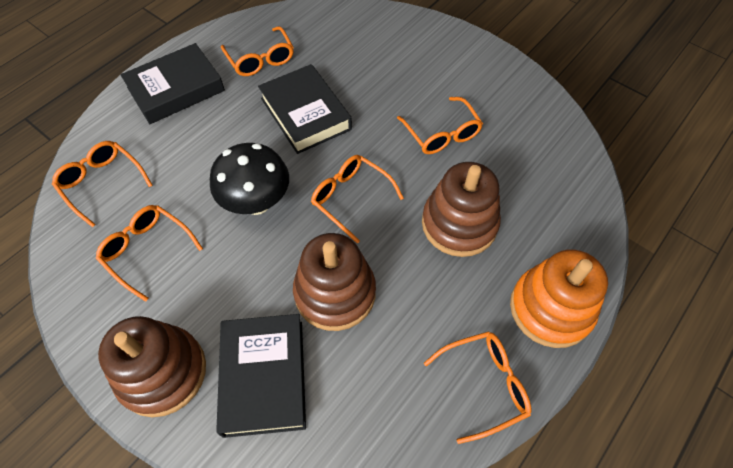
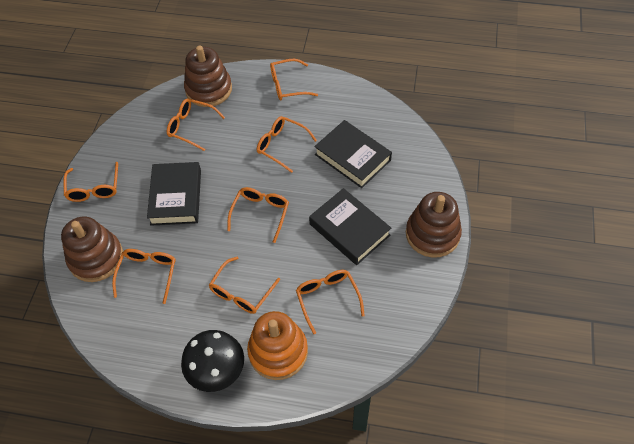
orange glasses: [52,141,153,227] [96,205,203,302] [221,26,294,76] [311,155,404,244] [397,97,483,154] [424,331,531,444] = 6 -> [64,162,118,202] [112,249,175,304] [167,98,225,151] [209,257,280,314] [227,187,289,243] [257,116,317,173] [270,59,318,100] [296,270,365,334] = 8

